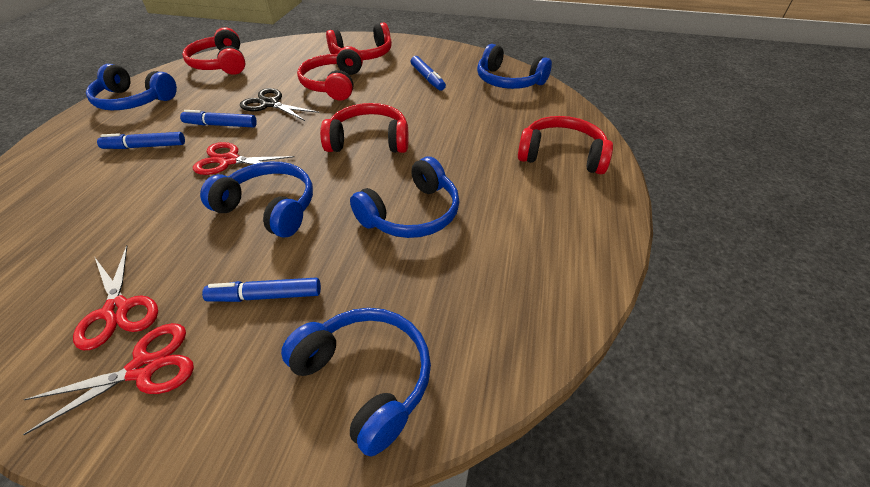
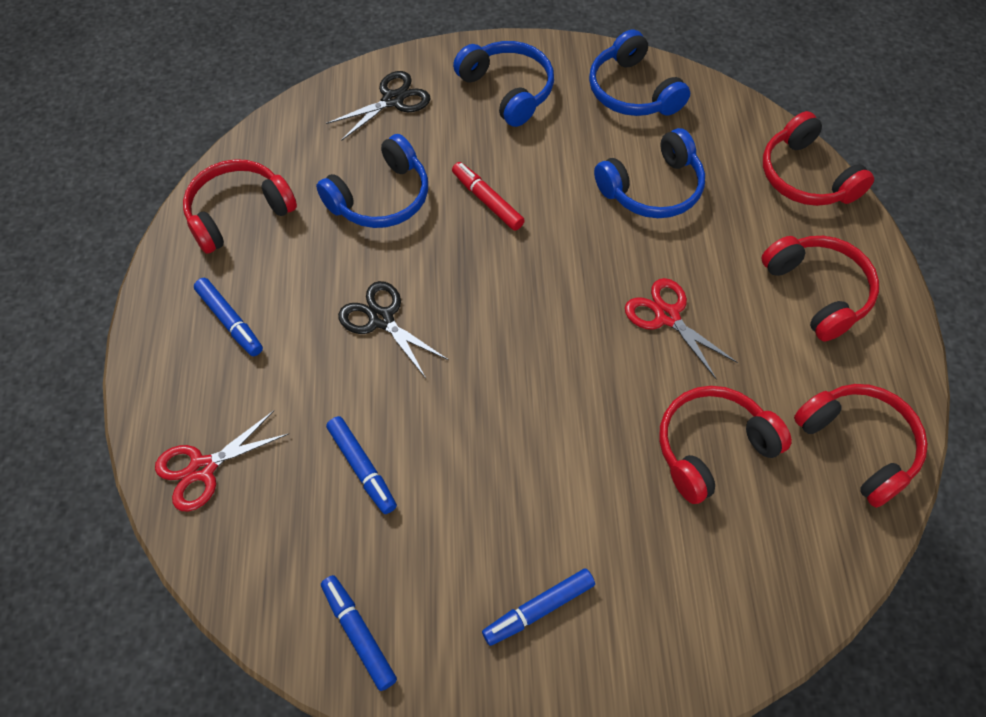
black scissors: [240,88,319,121] = 1 -> [326,71,431,141] [338,281,449,378] = 2
blue headphones: [86,64,177,110] [200,162,313,238] [281,308,431,456] [350,156,459,238] [477,44,552,89] = 5 -> [316,134,428,228] [453,41,554,127] [589,30,690,116] [594,128,705,218] = 4
red marker: none = 0 -> [452,162,525,231] = 1
red scissors: [23,323,194,435] [73,245,158,350] [193,142,295,175] = 3 -> [155,411,288,511] [625,278,738,379] = 2

